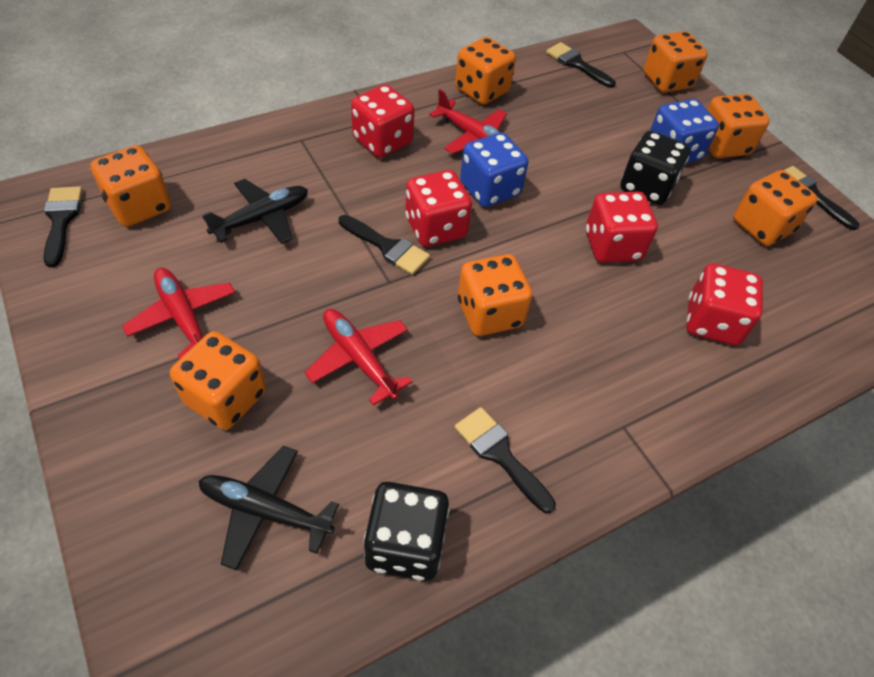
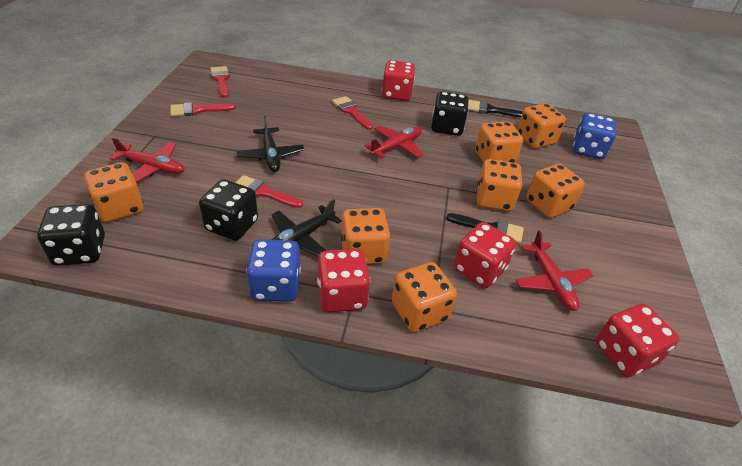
black brush: [44,186,83,268] [339,215,430,275] [455,407,556,513] [546,42,616,88] [784,166,859,230] = 5 -> [446,213,524,244] [468,100,523,118] = 2
black dice: [363,482,449,581] [620,131,690,205] = 2 -> [37,204,105,266] [199,179,258,241] [431,91,469,136] = 3
red brush: none = 0 -> [170,102,236,116] [210,66,230,98] [236,175,303,208] [332,96,373,130] = 4

